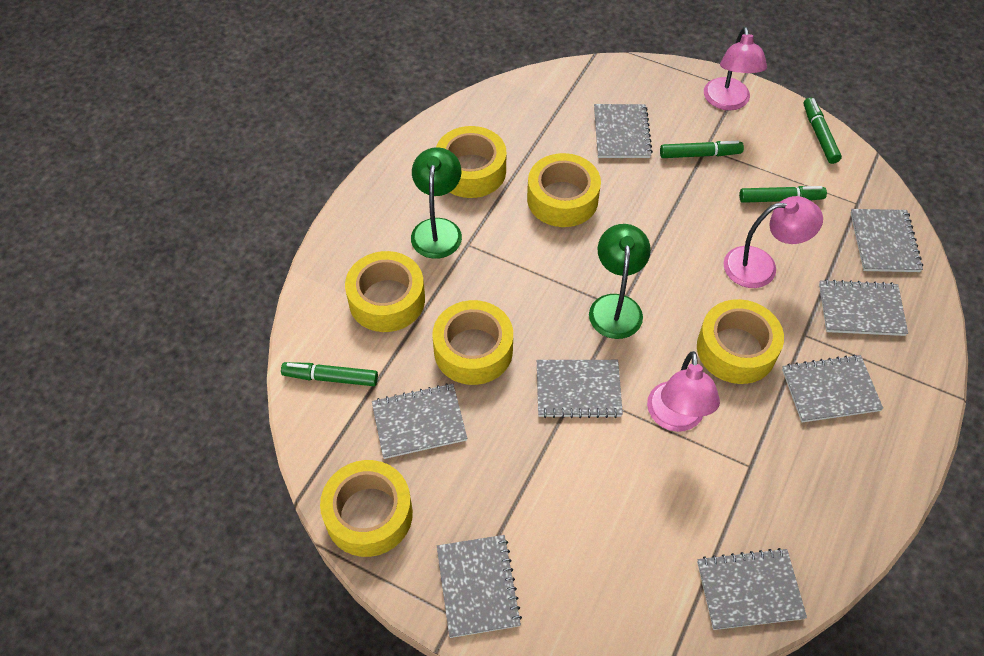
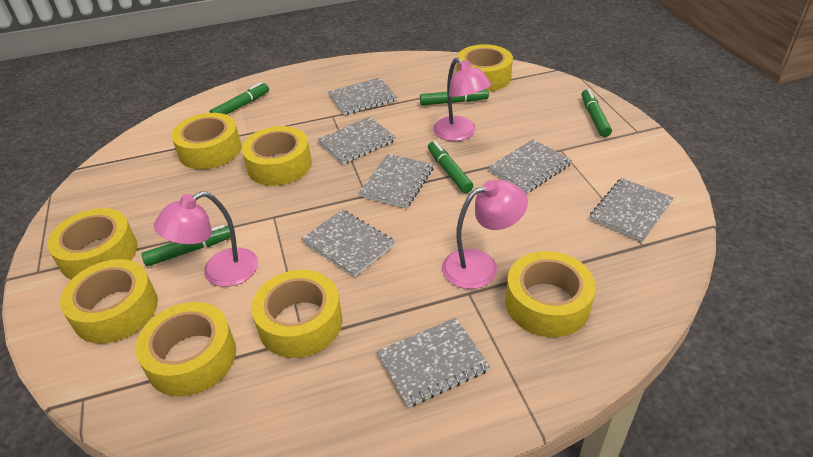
green lamp: [411,147,462,259] [589,224,651,339] = 2 -> none = 0
green marker: [281,362,378,386] [660,141,744,158] [739,186,827,203] [804,97,842,164] = 4 -> [141,225,231,266] [209,82,269,115] [420,89,489,105] [428,141,473,193] [581,89,612,137] = 5
grey notebook: [372,383,467,459] [437,535,522,638] [537,360,623,418] [594,104,653,158] [697,548,807,630] [782,354,883,422] [819,279,908,336] [850,209,923,272] = 8 -> [301,209,395,277] [317,117,396,164] [328,78,397,115] [358,154,434,209] [377,318,491,408] [488,139,572,193] [590,178,674,242] = 7
yellow tape: [320,460,413,557] [345,251,425,332] [432,300,513,385] [436,126,506,198] [527,153,601,227] [697,299,784,384] = 6 -> [47,208,137,280] [60,259,158,344] [135,302,236,397] [171,113,241,169] [242,126,312,186] [251,270,342,358] [456,44,513,91] [505,251,596,337] = 8

